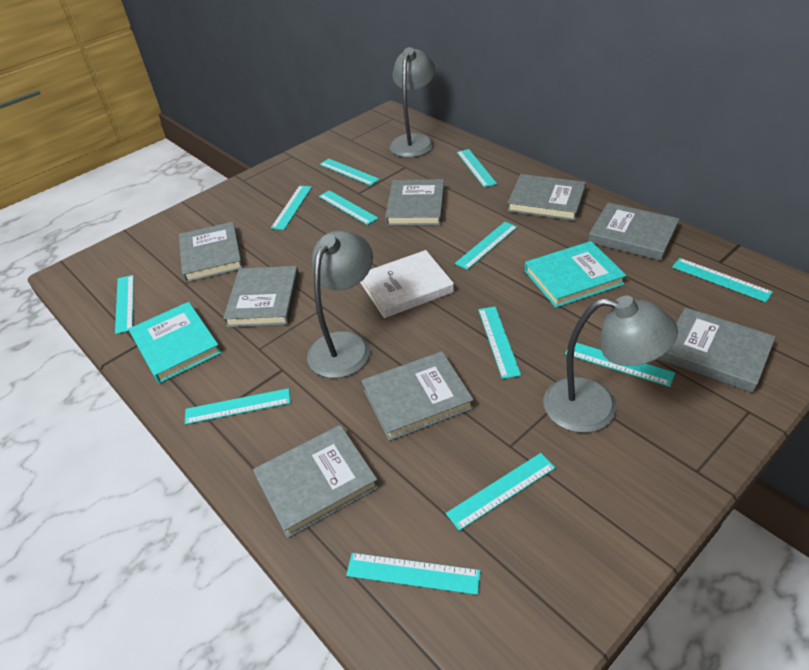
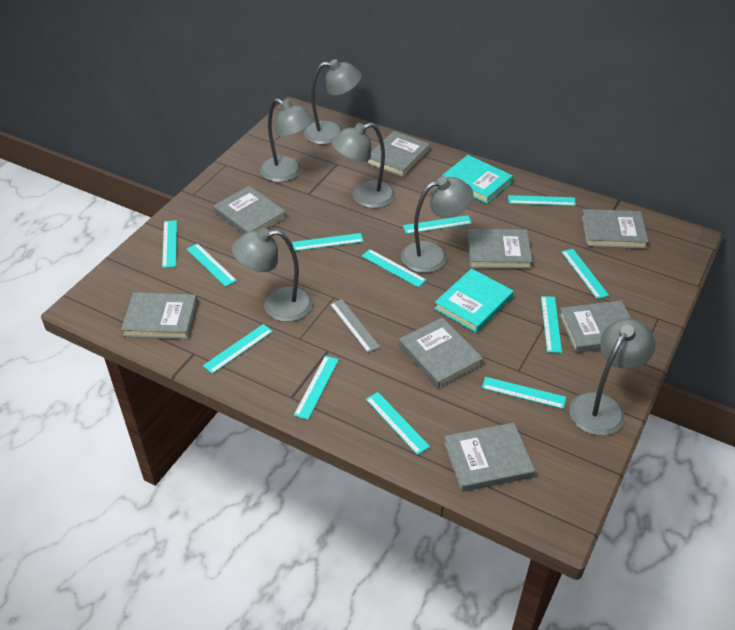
grey lamp: [307,230,373,378] [390,47,435,158] [544,296,678,433] = 3 -> [232,228,313,322] [260,98,314,182] [304,59,362,145] [332,123,395,208] [401,177,473,273] [569,319,656,436] = 6
grey ruler: none = 0 -> [330,299,380,353] = 1
white book: [360,250,454,318] = 1 -> none = 0

